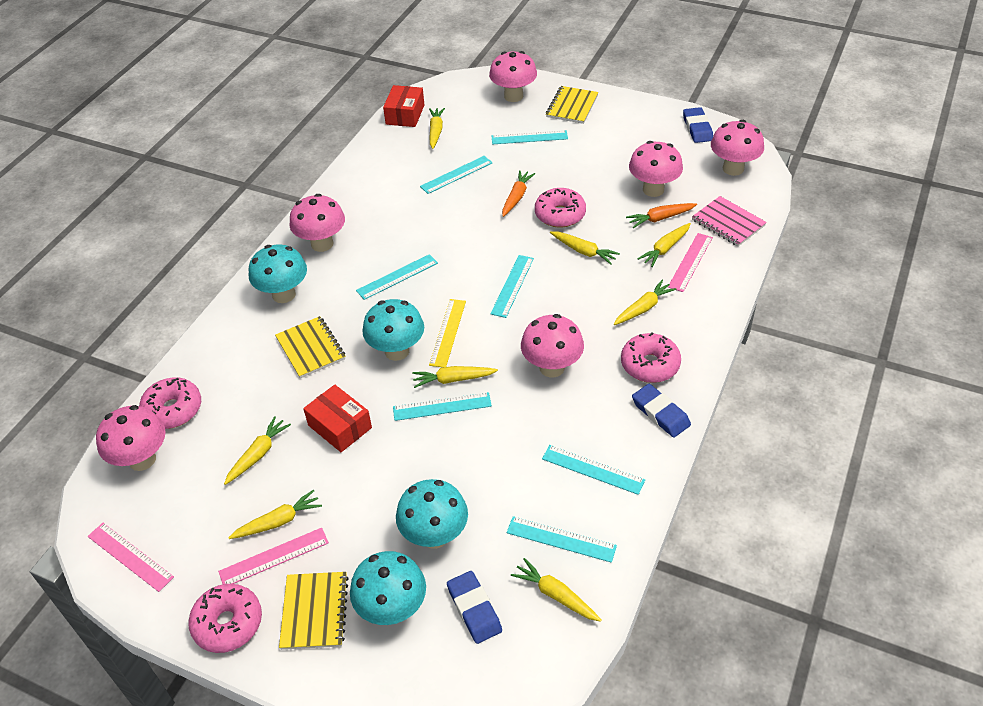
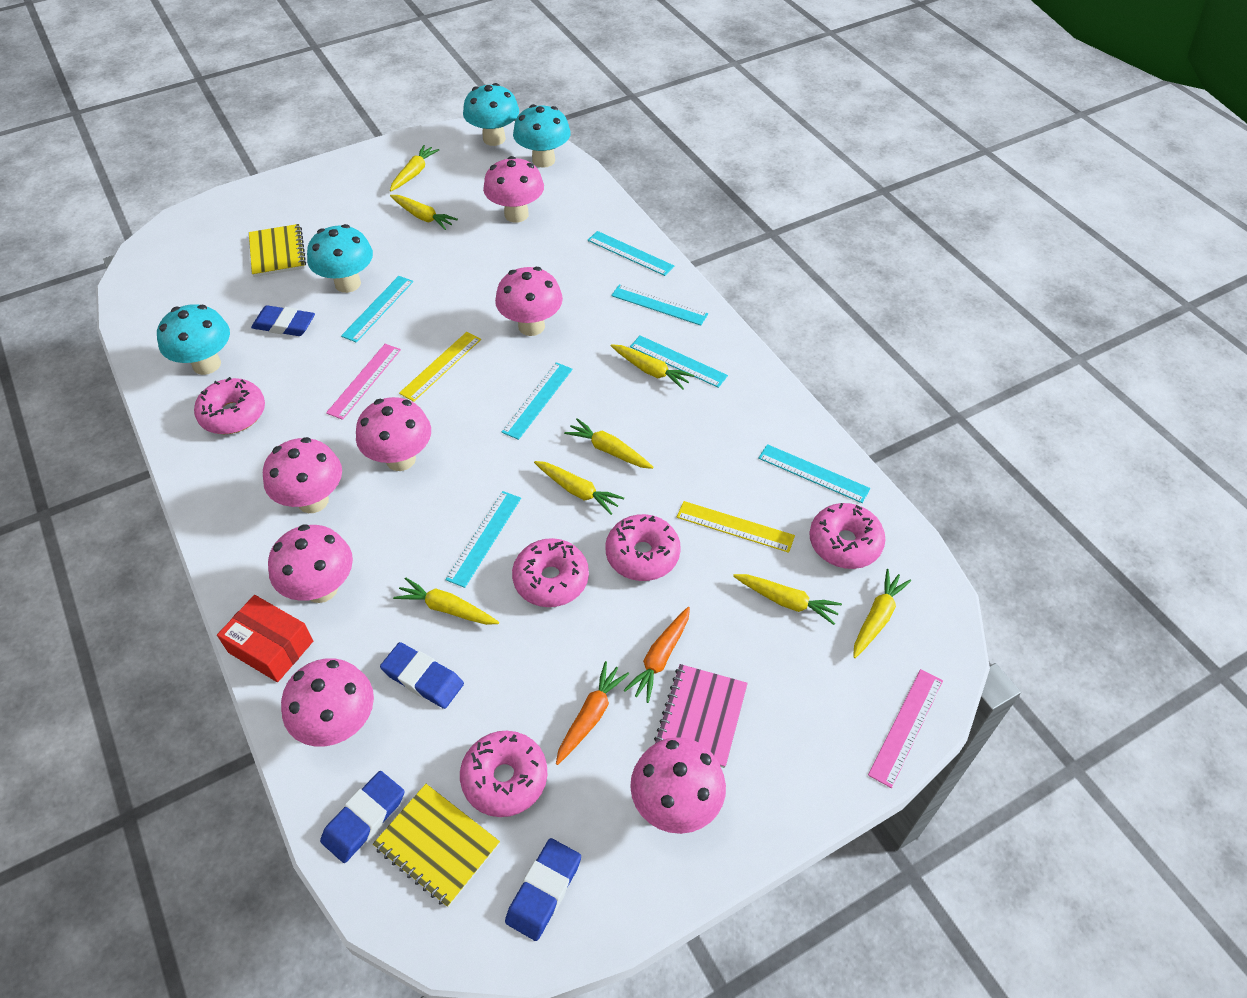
blue eraser: [447,571,502,644] [632,384,691,438] [683,107,713,143] = 3 -> [251,305,315,336] [320,771,404,863] [380,642,464,709] [505,838,581,941] = 4
pink donut: [139,377,201,429] [188,584,262,653] [535,188,586,228] [621,332,681,383] = 4 -> [194,377,265,434] [460,731,547,817] [512,538,589,607] [605,514,681,581] [809,503,886,569] = 5
pink mushroom: [96,405,166,471] [290,194,345,252] [489,51,537,102] [521,314,584,378] [629,141,683,197] [711,120,764,176] = 6 -> [263,437,342,513] [268,524,353,603] [281,658,374,746] [356,397,431,471] [483,156,544,223] [495,267,563,336] [630,737,726,834] = 7
pink ruler: [88,523,174,592] [218,528,329,584] [668,233,713,292] = 3 -> [326,344,401,420] [868,669,943,788] = 2
red box: [303,385,372,452] [383,85,424,127] = 2 -> [217,595,313,682] = 1
yellow notebook: [275,316,345,378] [279,572,349,650] [546,86,598,124] = 3 -> [249,224,306,277] [373,784,500,907] = 2
yellow ruler: [429,299,466,368] = 1 -> [399,332,481,402] [677,501,795,553] = 2

